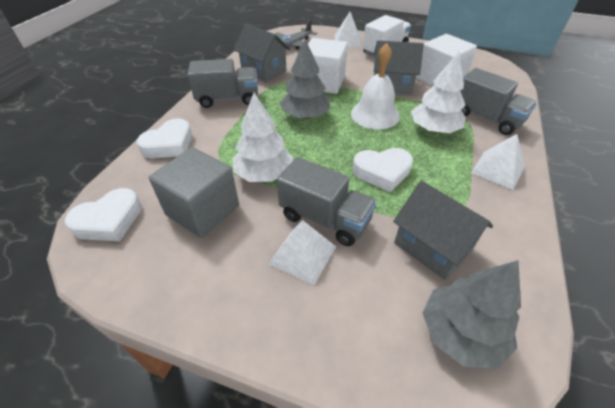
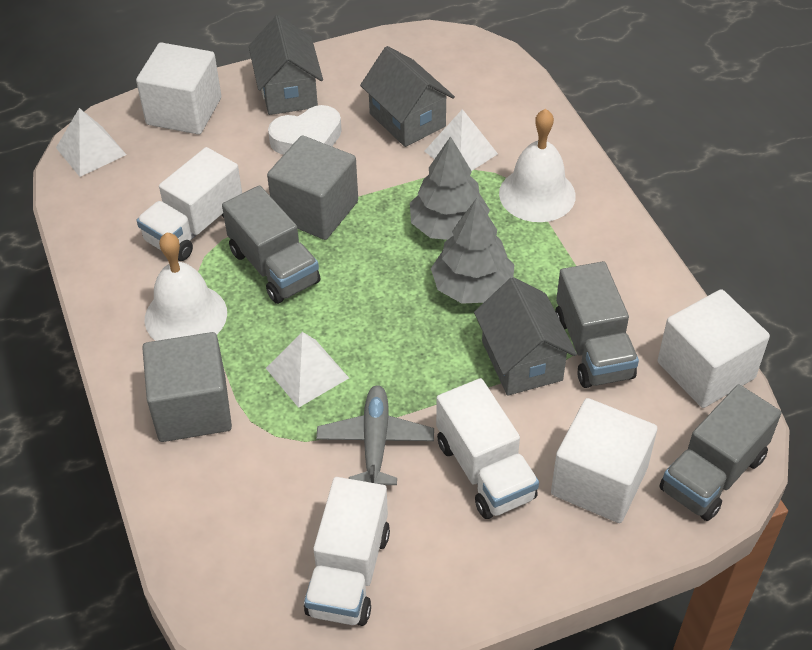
grey cube: [149,147,239,238] = 1 -> [142,332,232,442] [267,135,358,240] = 2
white bell: [351,43,400,129] = 1 -> [145,233,227,341] [499,109,576,222] = 2
white cube: [308,38,348,94] [416,34,477,86] = 2 -> [136,42,221,134] [551,398,657,523] [658,289,770,408] = 3
white heart: [65,188,142,241] [137,118,192,158] [353,148,413,192] = 3 -> [268,105,342,155] = 1
white tree: [232,93,293,182] [411,52,466,133] = 2 -> none = 0
white truck: [363,15,411,57] = 1 -> [137,147,242,261] [304,477,390,626] [436,378,539,519] = 3

